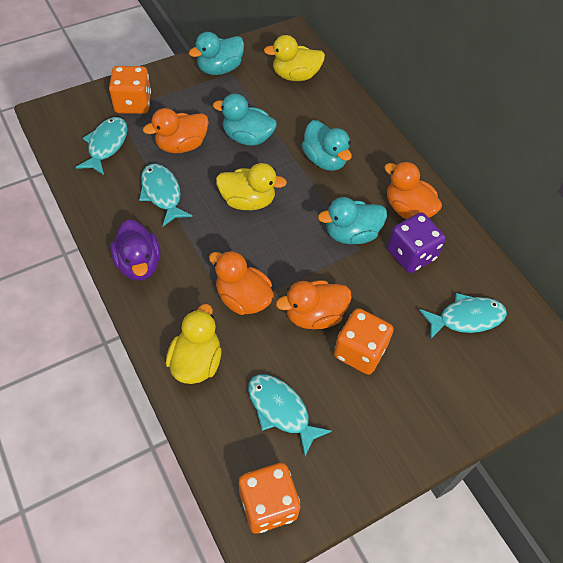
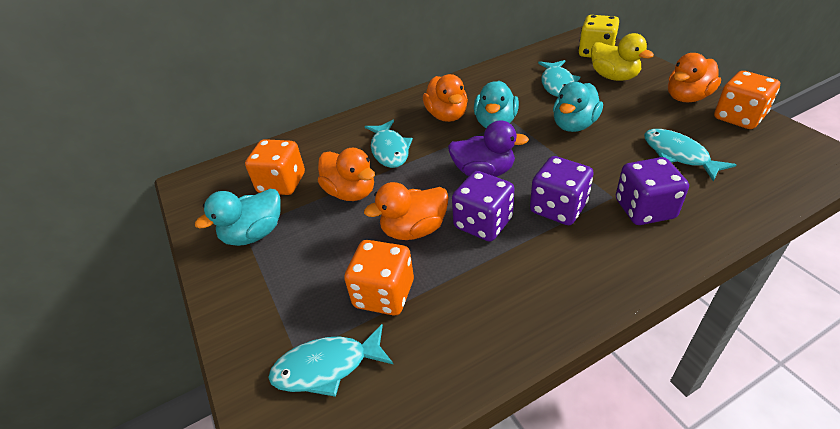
purple dice: [387,213,446,273] = 1 -> [452,171,515,242] [530,156,594,225] [616,157,689,225] = 3
turquoise duck: [189,32,244,75] [213,94,277,146] [302,120,352,171] [318,197,387,244] = 4 -> [195,189,281,246] [474,81,519,128] [553,82,603,132] = 3
yellow dice: none = 0 -> [579,15,619,58] = 1
yellow duck: [166,304,222,384] [216,163,287,210] [264,35,325,81] = 3 -> [591,33,654,81] = 1

